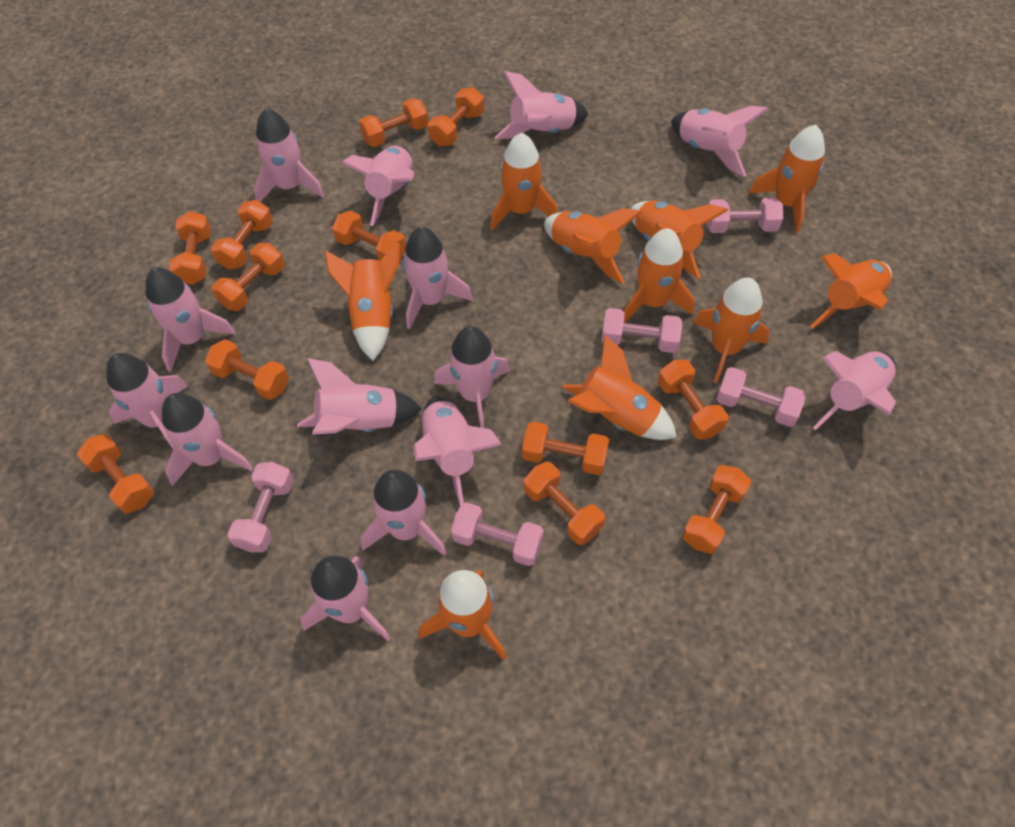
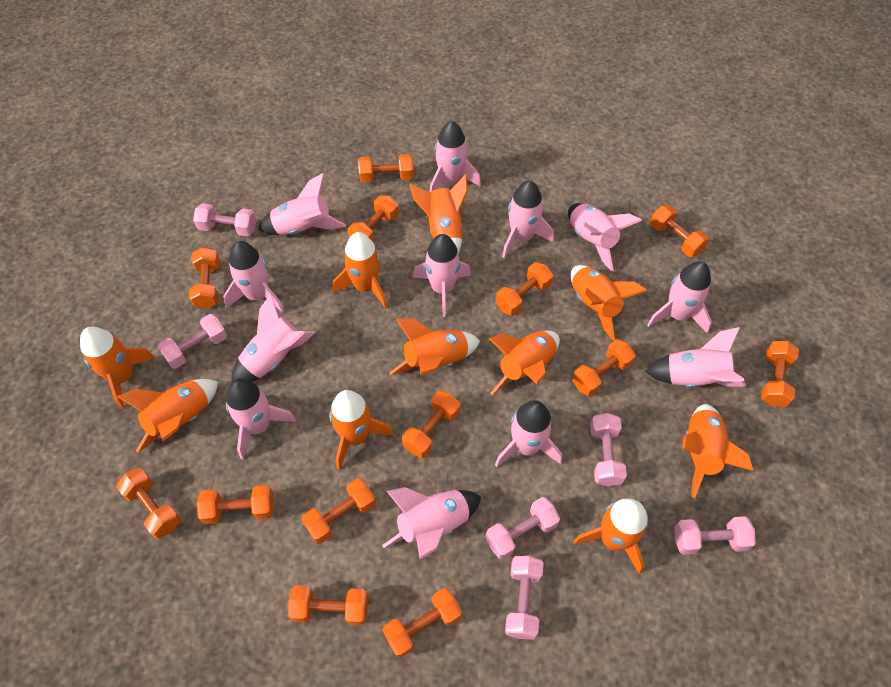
orange dumbbell: [77,434,154,514] [169,211,211,285] [205,339,289,400] [211,200,273,269] [212,243,285,311] [332,210,406,262] [359,98,428,147] [428,87,484,146] [522,421,609,475] [524,462,605,545] [658,359,728,440] [682,465,751,554] = 12 -> [116,468,181,539] [189,247,220,309] [197,485,274,524] [288,585,368,625] [301,478,376,544] [348,195,399,242] [358,154,414,183] [382,588,462,658] [402,391,460,458] [496,262,553,316] [572,339,636,396] [650,205,709,257] [761,341,799,407] = 13
pink dumbbell: [228,462,294,552] [451,502,544,566] [601,308,682,353] [706,198,783,233] [716,367,806,427] = 5 -> [158,314,227,369] [193,203,256,236] [486,497,560,560] [505,556,544,640] [590,413,627,487] [674,516,756,555] = 6
pink rocket: [107,353,188,449] [145,268,235,372] [162,393,253,486] [254,108,324,202] [297,358,422,435] [300,556,391,641] [342,146,414,226] [360,469,447,556] [403,227,472,330] [413,397,502,506] [434,326,510,428] [494,71,589,140] [671,106,768,177] [813,351,896,430] = 14 -> [223,241,284,313] [226,379,296,459] [232,294,315,382] [258,173,346,235] [382,487,481,559] [413,234,471,317] [429,121,481,193] [495,400,562,467] [502,180,554,258] [568,203,642,271] [645,327,746,387] [647,261,712,334] = 12

